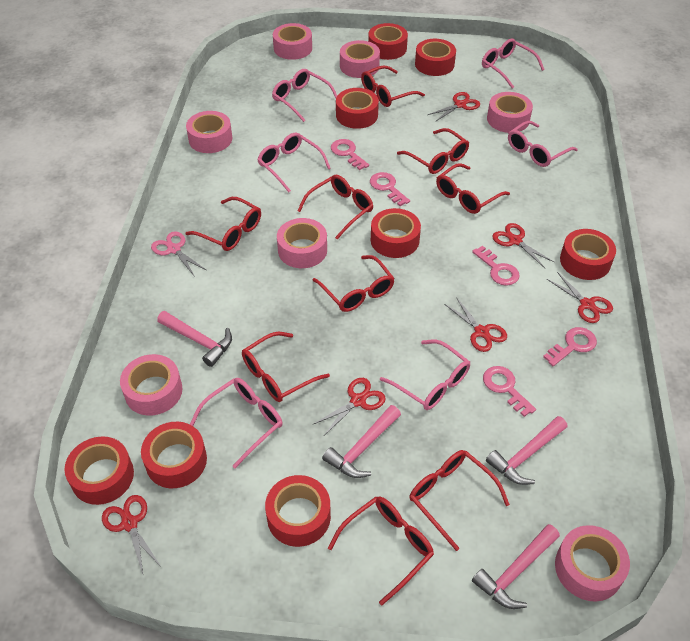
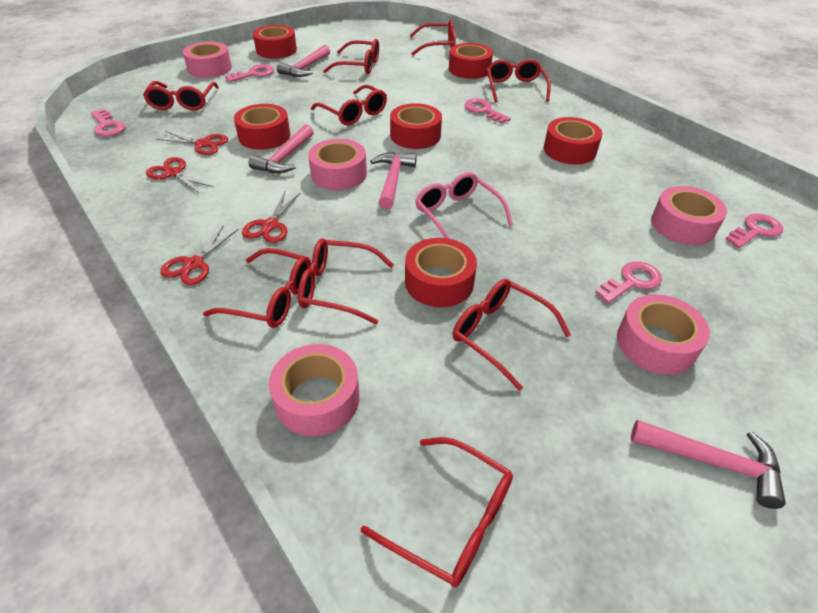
pink glasses: [190,378,282,469] [257,133,331,192] [272,69,337,122] [380,339,470,410] [482,39,545,89] [508,121,578,167] = 6 -> [415,172,513,239] = 1
pink scissors: [151,231,206,277] = 1 -> none = 0
pink tape: [120,354,183,416] [186,111,232,153] [273,23,312,60] [277,218,327,268] [340,40,380,78] [487,92,533,133] [555,525,630,601] = 7 -> [183,42,232,78] [269,344,360,436] [308,139,367,190] [617,294,710,375] [651,186,727,245] = 5
red scissors: [102,495,160,574] [312,378,386,435] [428,92,480,122] [444,297,507,352] [492,223,555,268] [547,272,613,323] = 6 -> [146,157,213,194] [157,131,228,155] [160,225,239,285] [242,192,301,243] = 4
red tape: [64,436,134,505] [141,422,207,488] [265,475,331,547] [336,88,379,129] [368,23,408,60] [371,208,421,258] [415,39,456,76] [560,229,616,280] = 8 -> [234,104,290,150] [253,25,297,59] [390,103,442,149] [405,238,477,307] [449,43,493,79] [544,117,602,165] = 6

